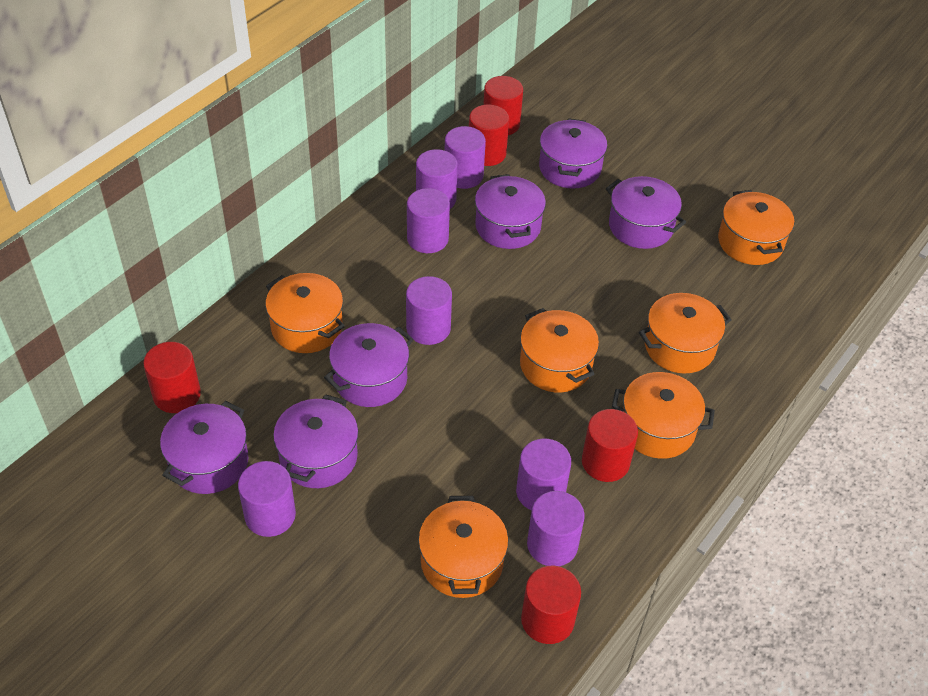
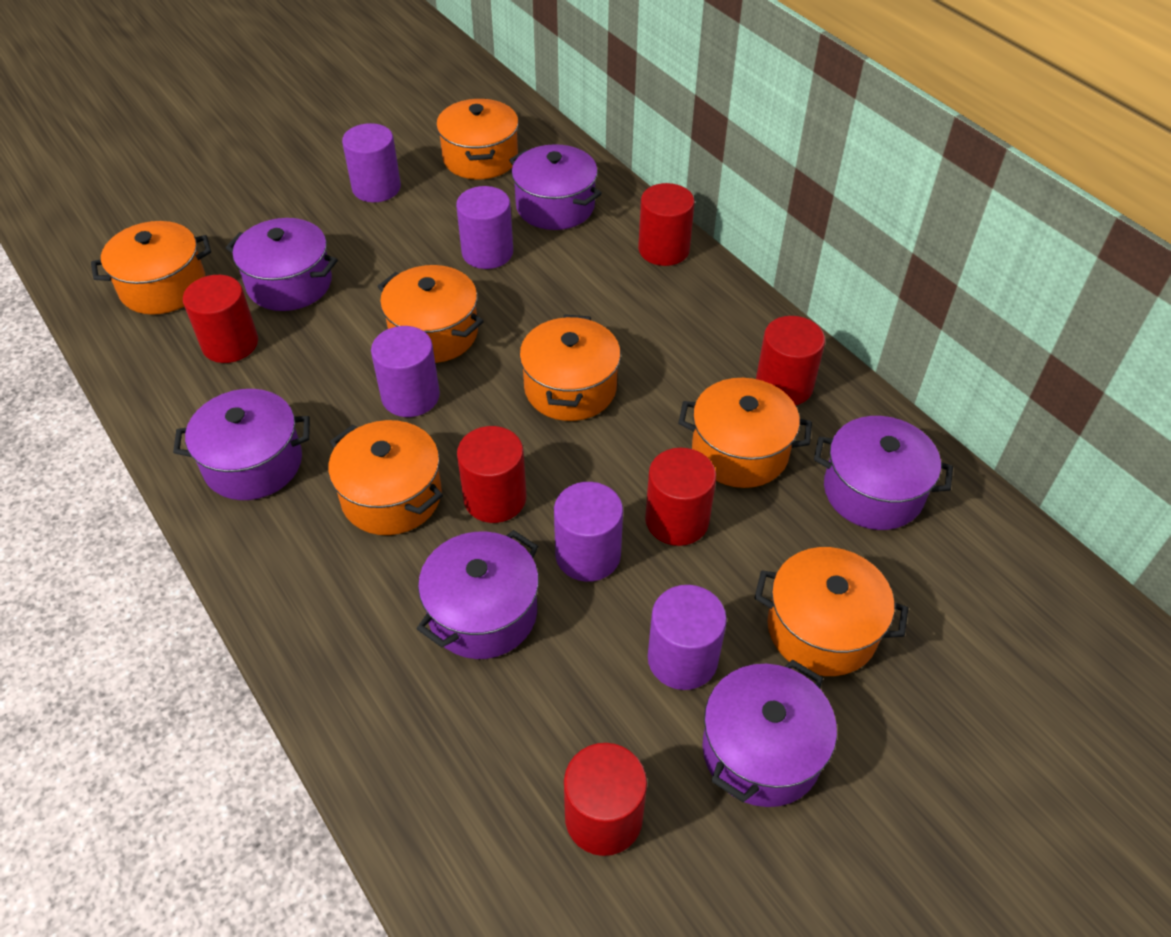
orange pot: [265,273,345,353] [418,496,508,598] [520,308,599,392] [612,372,715,459] [639,293,731,374] [718,190,794,265] = 6 -> [91,221,211,315] [328,420,443,535] [377,265,484,363] [436,99,519,179] [519,314,621,421] [678,378,812,488] [754,547,908,676] = 7
purple cylinder: [238,461,296,537] [406,276,452,345] [407,188,450,253] [416,149,458,209] [445,126,486,189] [516,438,571,511] [527,491,585,566] = 7 -> [342,123,401,202] [371,326,440,417] [456,186,513,269] [554,482,623,582] [648,585,727,690] = 5
red cylinder: [143,342,201,413] [469,105,509,166] [483,76,523,135] [521,566,581,644] [582,409,638,482] = 5 -> [183,275,258,363] [457,426,526,523] [564,743,647,856] [638,183,695,266] [645,448,716,546] [756,316,825,405] = 6

